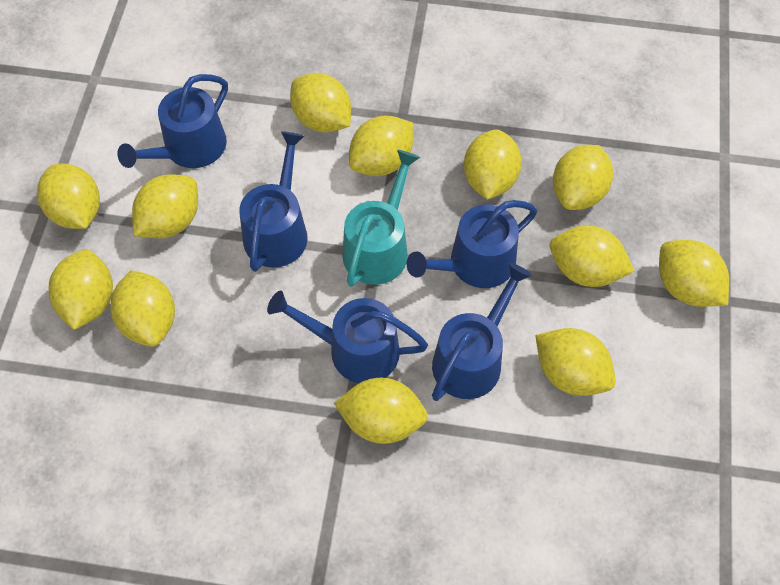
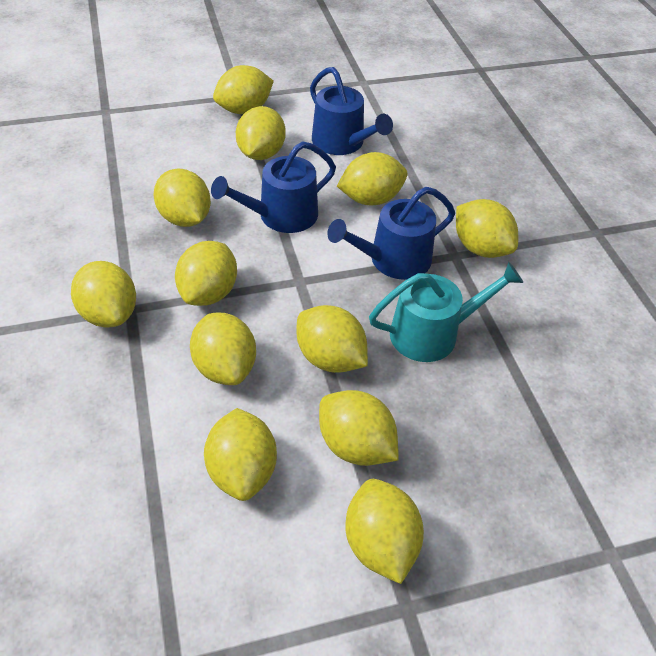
blue watering can: [117,74,228,168] [239,131,308,272] [267,291,428,383] [406,200,537,288] [432,263,532,401] = 5 -> [211,141,336,233] [310,67,393,155] [327,187,455,280] = 3

